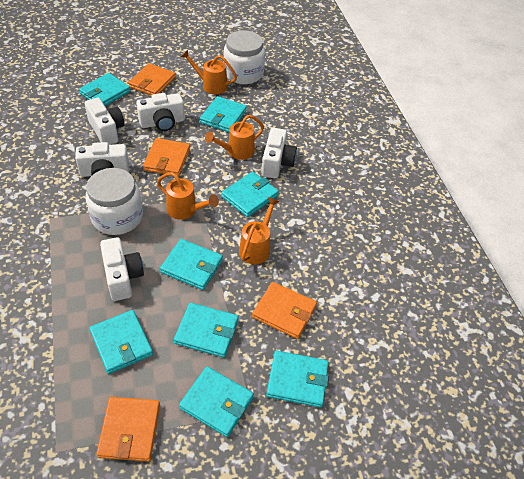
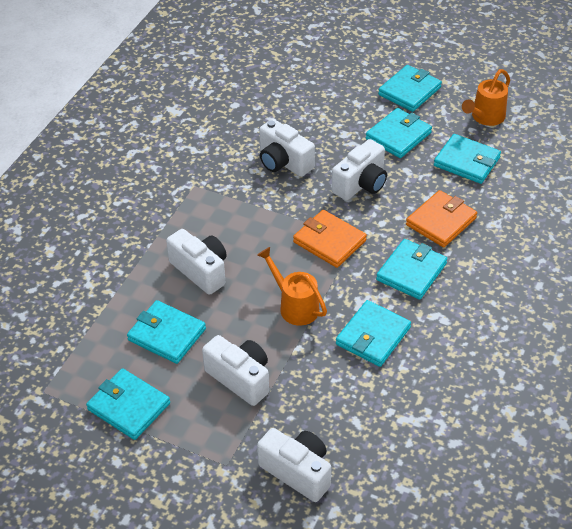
orange wallet: [96,397,160,462] [128,63,176,96] [143,138,190,177] [252,282,317,339] = 4 -> [293,210,367,268] [406,190,477,247] = 2
orange watering can: [157,172,219,220] [181,50,237,94] [205,115,264,160] [239,197,280,264] = 4 -> [257,247,327,326] [462,69,510,126] = 2
turquoise wallet: [79,73,130,106] [89,310,153,374] [160,239,223,290] [174,303,239,358] [179,366,254,437] [200,96,247,132] [221,171,279,217] [266,350,329,408] = 8 -> [86,368,170,440] [127,300,206,364] [336,300,411,367] [366,108,432,158] [376,239,447,300] [378,65,442,112] [434,134,501,184] = 7
white jar: [86,168,143,235] [223,30,265,84] = 2 -> none = 0

